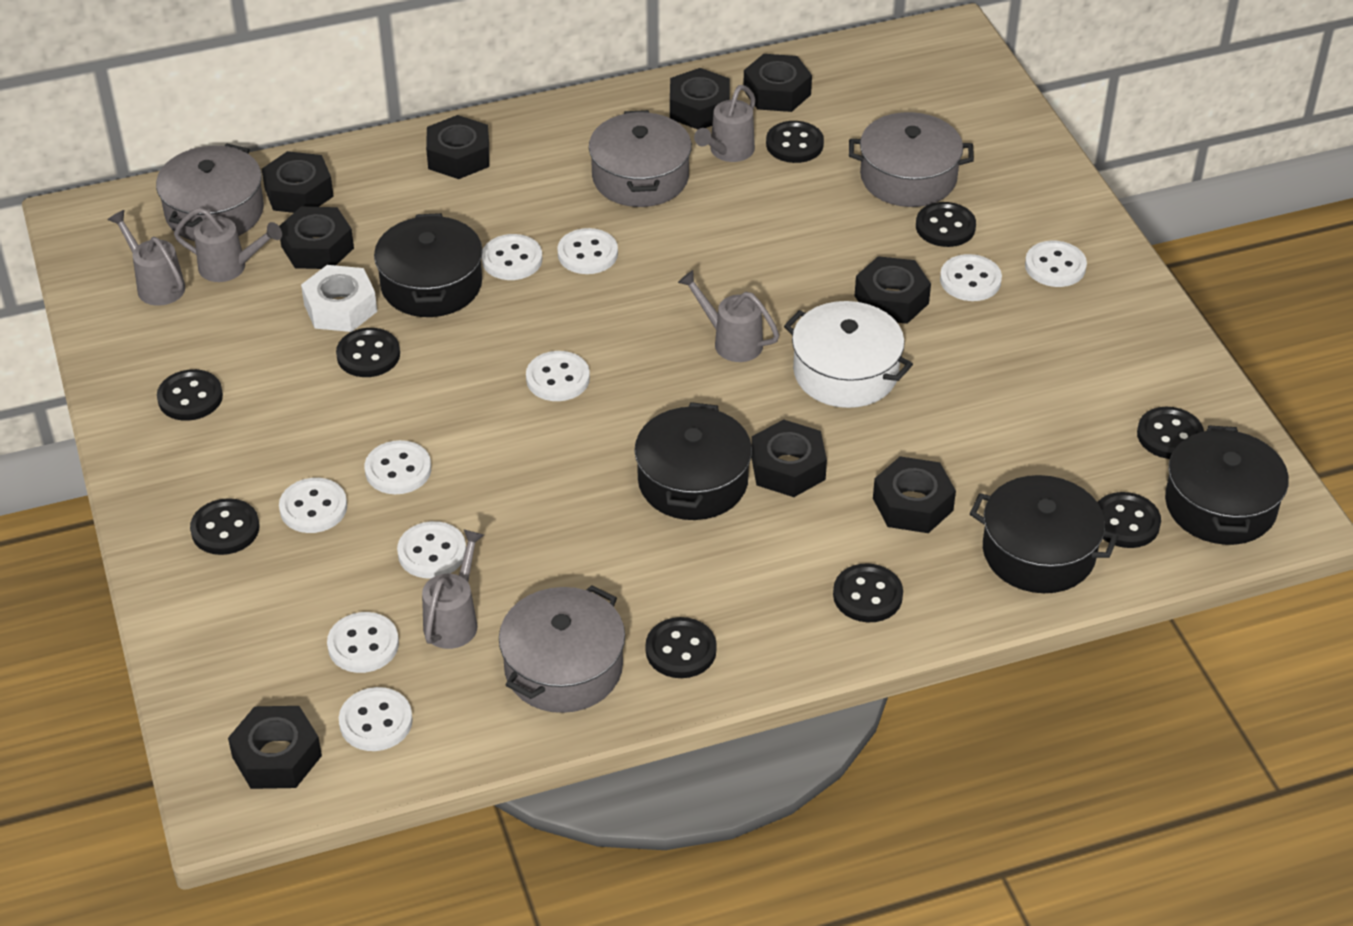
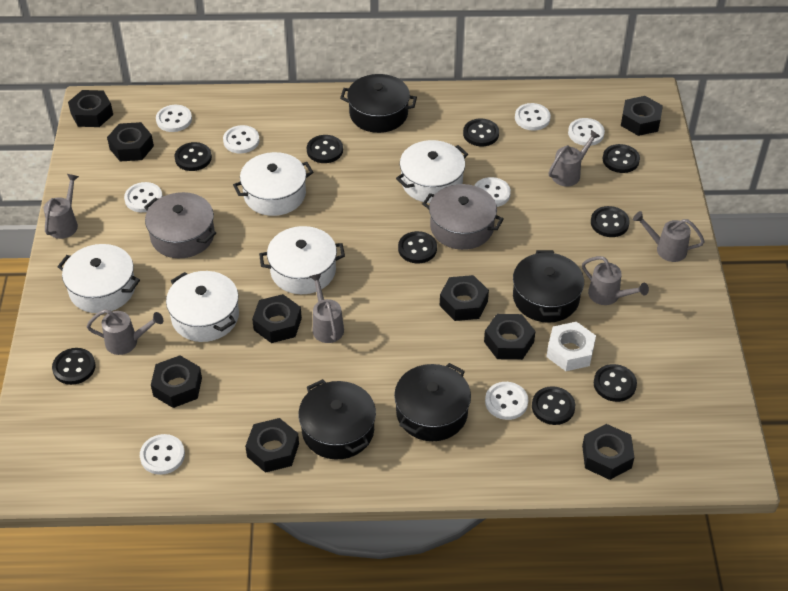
grey pot: [156,144,264,241] [499,585,625,713] [589,110,692,207] [849,112,974,207] = 4 -> [144,192,216,258] [423,184,504,250] = 2
grey watering can: [108,210,185,306] [174,208,282,282] [422,529,484,649] [678,270,779,362] [694,85,756,162] = 5 -> [44,174,79,239] [87,309,163,355] [310,273,344,343] [548,130,600,186] [582,256,649,305] [633,211,705,262] = 6
white button: [279,478,347,533] [327,612,399,673] [339,687,413,751] [365,440,431,494] [397,521,466,578] [482,234,542,280] [526,351,590,401] [557,228,618,274] [940,254,1002,301] [1025,241,1087,287] = 10 -> [124,182,163,212] [140,434,185,475] [156,105,192,132] [223,125,260,153] [474,177,511,207] [485,382,528,420] [515,103,551,130] [568,118,605,146] = 8
white pot: [784,301,913,408] = 1 -> [58,244,140,313] [166,271,239,342] [233,152,313,216] [259,226,345,294] [396,140,468,203] = 5

